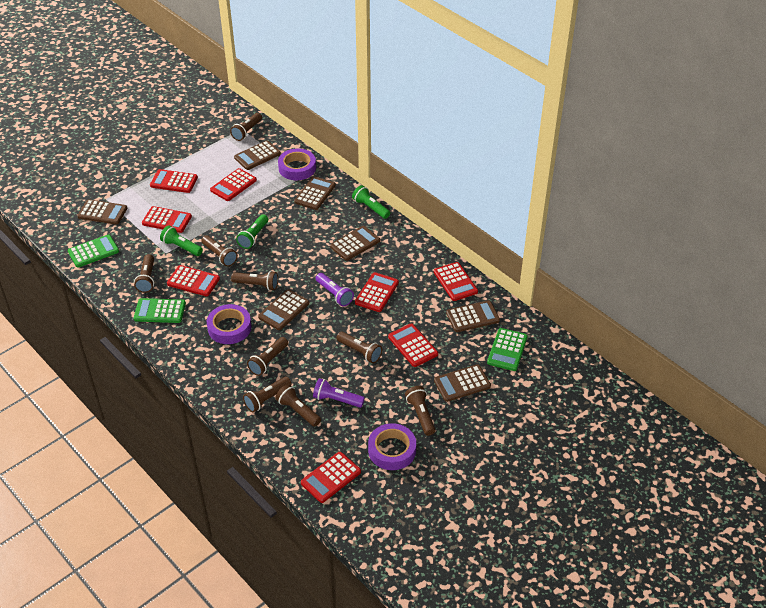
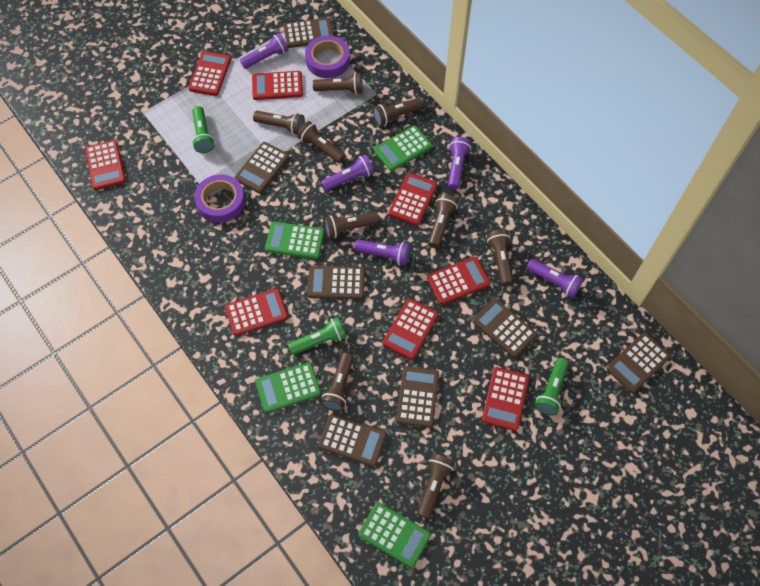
green calculator: [68,234,119,268] [134,298,186,323] [487,328,528,371] = 3 -> [255,362,321,413] [265,222,324,259] [358,502,431,568] [374,125,432,171] = 4
purple flashlight: [313,378,365,408] [316,273,354,306] = 2 -> [240,33,289,69] [321,154,374,191] [354,239,410,266] [448,137,471,189] [527,259,583,298] = 5
purple tape: [207,304,251,344] [278,149,316,180] [368,423,416,470] = 3 -> [194,174,245,223] [305,35,350,78] = 2

